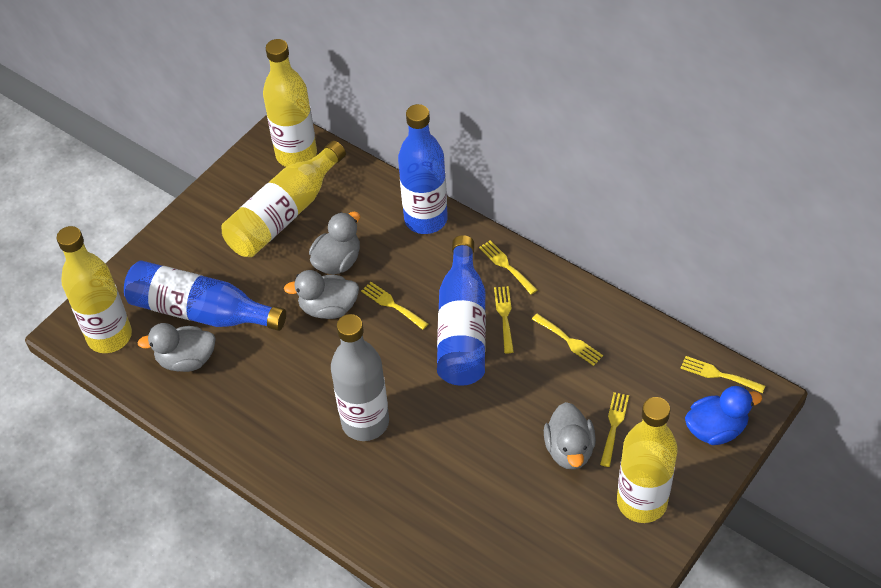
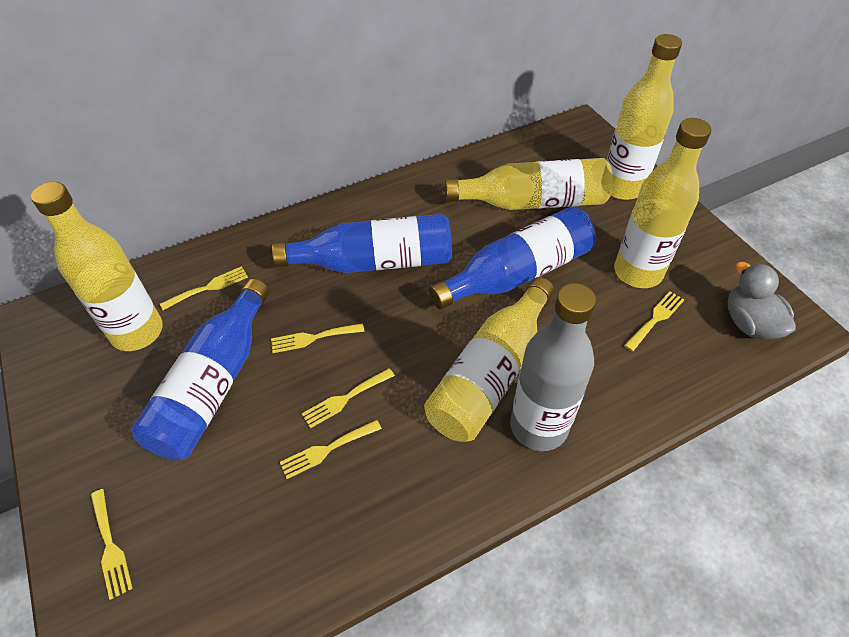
blue duck: [685,386,762,445] = 1 -> none = 0
grey duck: [137,323,216,372] [284,270,359,319] [309,212,360,274] [544,402,596,470] = 4 -> [728,262,796,340] = 1
yellow bottle: [56,226,132,353] [222,141,346,257] [263,39,317,167] [617,397,678,523] = 4 -> [31,182,163,351] [424,277,555,442] [445,158,613,210] [607,34,682,200] [614,118,712,288] = 5

